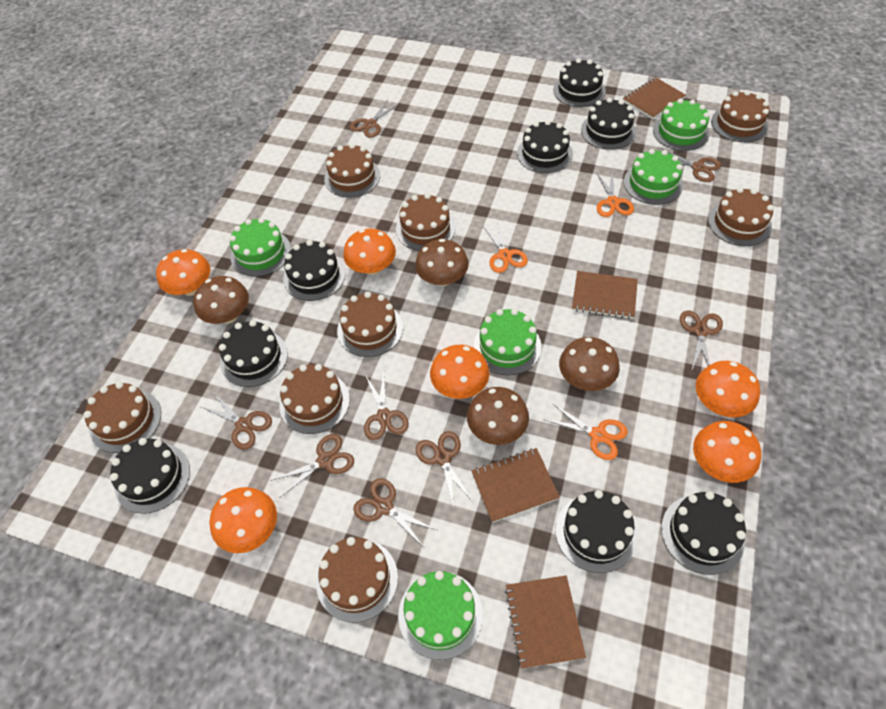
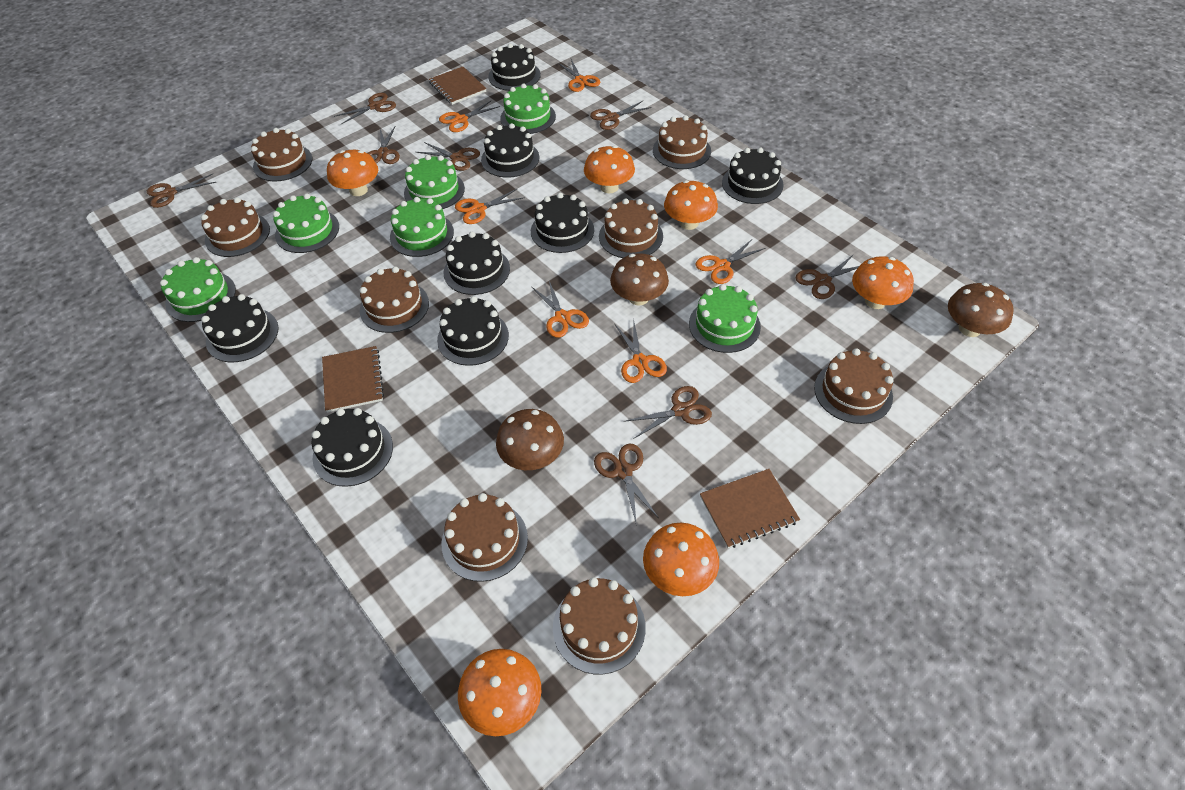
brown mushroom: [194,276,249,324] [415,239,469,286] [467,387,529,445] [559,337,620,391] = 4 -> [496,409,564,470] [610,253,669,306] [948,283,1014,337] = 3
brown notebook: [471,448,560,523] [505,575,586,668] [572,271,638,319] [623,77,686,119] = 4 -> [322,346,384,413] [429,67,486,105] [700,469,800,548] = 3
green cake: [229,218,291,277] [398,571,483,660] [473,309,542,375] [624,149,683,205] [653,99,710,151] = 5 -> [160,257,236,322] [273,194,339,253] [390,197,454,257] [404,155,465,209] [500,84,556,134] [689,284,761,353] = 6
orange scissors: [482,222,528,273] [543,403,628,460] [596,170,634,217] = 3 -> [439,100,500,132] [455,188,525,224] [532,281,589,337] [558,59,600,92] [615,321,667,383] [695,239,765,284] = 6

